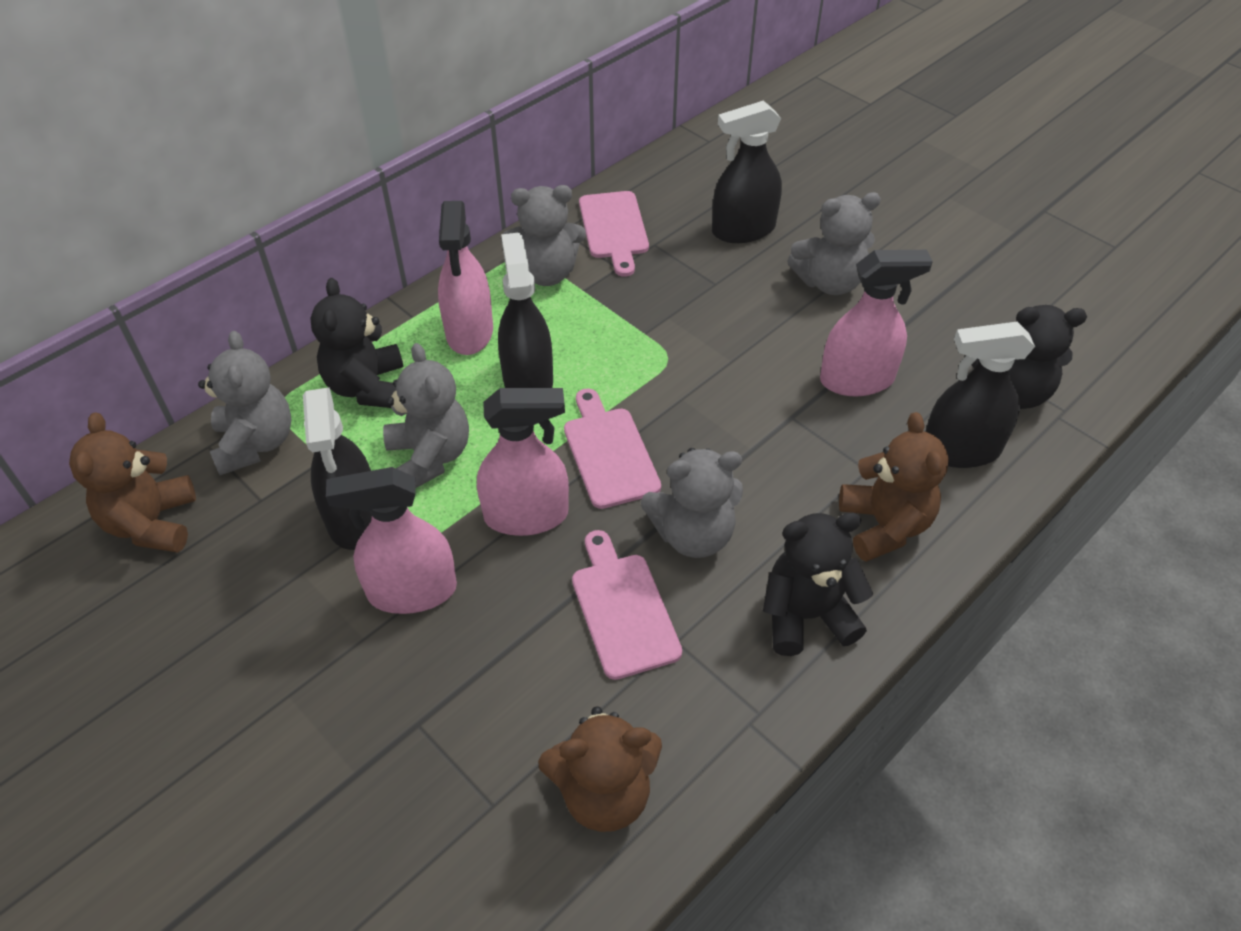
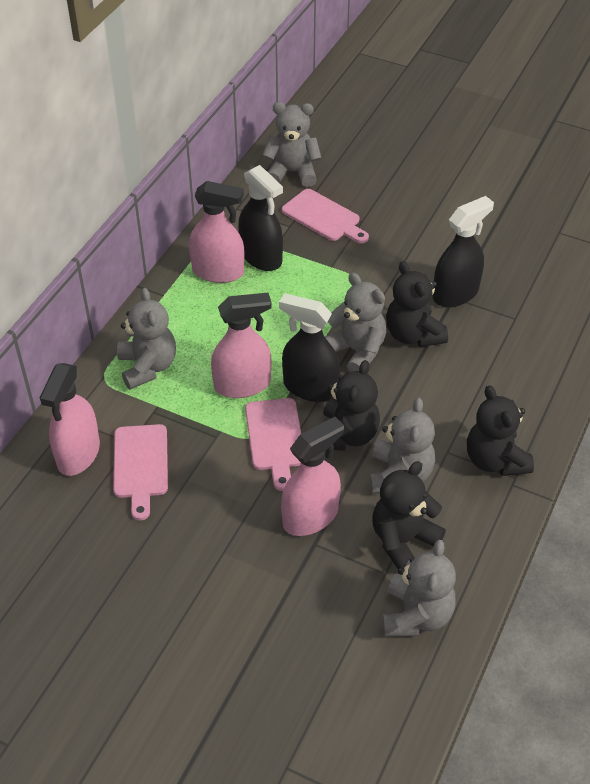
black spray bottle: [303,387,372,550] [498,232,553,388] [712,100,782,243] [925,322,1035,468] = 4 -> [238,165,283,271] [279,293,340,402] [433,196,494,307] = 3
black teddy bear: [310,278,404,408] [763,512,873,656] [972,305,1087,409] = 3 -> [323,360,380,451] [372,461,446,569] [386,261,448,347] [467,385,534,476] = 4
brown teddy bear: [69,413,196,553] [538,706,662,832] [839,412,949,562] = 3 -> none = 0

